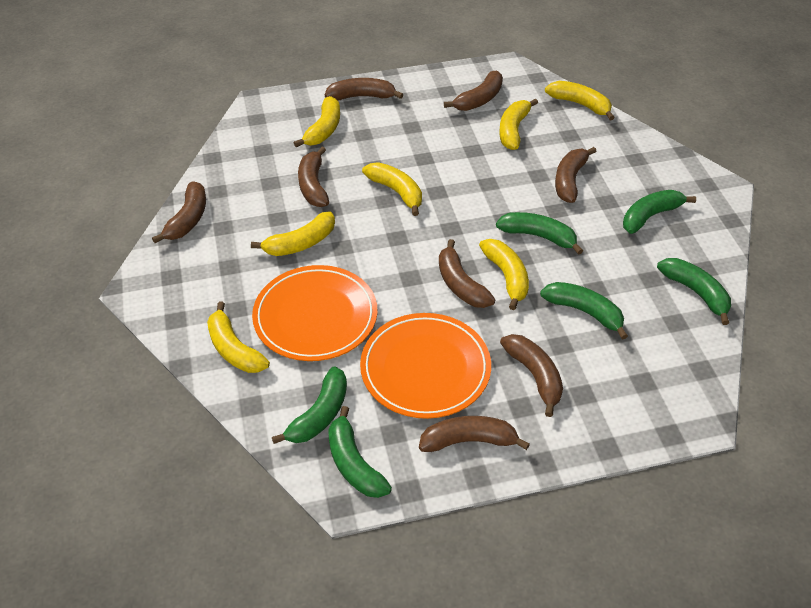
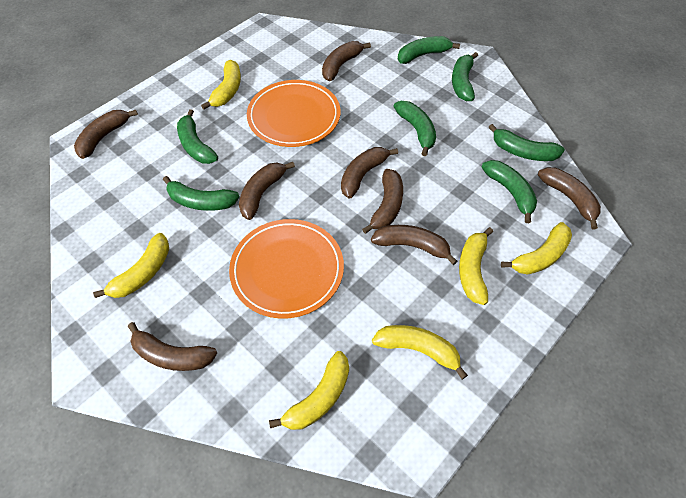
green banana: [272,366,347,444] [328,406,392,498] [496,212,583,255] [540,282,628,340] [623,190,696,234] [657,258,731,325] = 6 -> [163,176,240,211] [177,109,218,164] [394,101,436,156] [398,36,460,64] [452,52,478,101] [482,160,537,223] [489,124,565,161] = 7
yellow banana: [207,302,270,373] [251,212,335,256] [294,96,340,147] [362,162,422,216] [479,239,529,310] [499,98,538,150] [545,81,615,121] = 7 -> [93,233,169,298] [201,60,241,110] [269,351,349,430] [372,325,468,379] [459,227,493,305] [501,222,572,275] = 6

